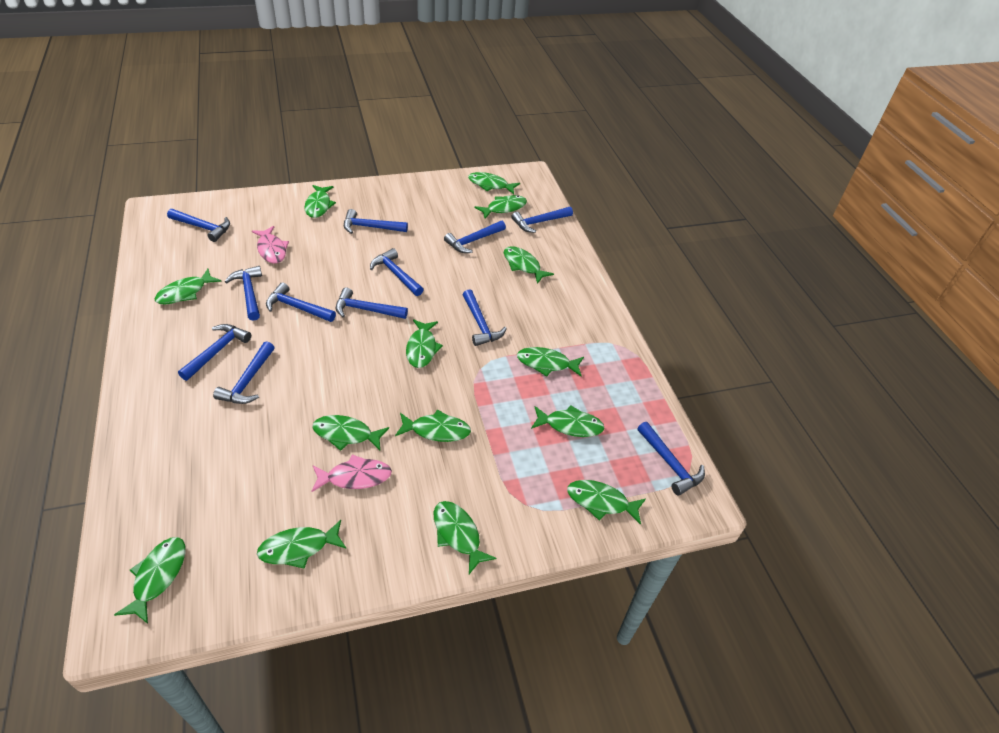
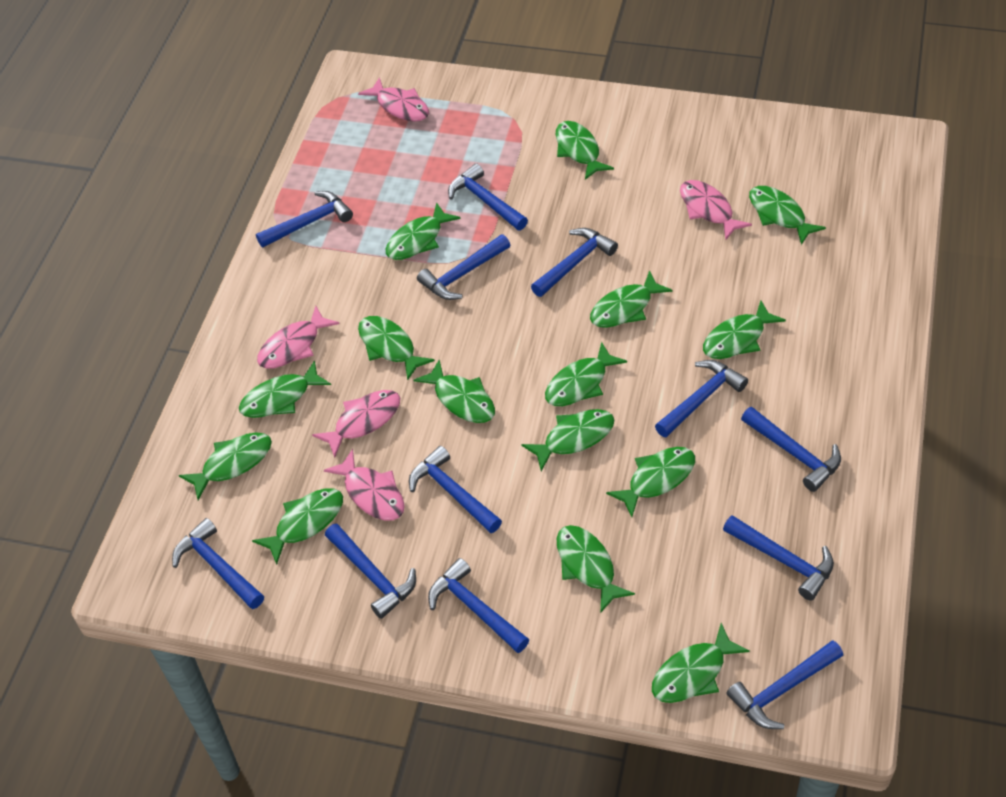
green fish: [114,537,185,624] [155,269,221,305] [257,520,347,569] [304,185,336,218] [312,415,389,451] [395,410,471,442] [406,319,443,368] [434,501,497,574] [468,172,520,194] [475,195,527,219] [504,246,554,284] [517,347,584,376] [531,405,604,437] [567,480,646,525] = 14 -> [179,432,272,500] [239,360,331,418] [252,488,343,565] [358,316,435,380] [386,202,461,260] [413,360,495,423] [521,409,615,471] [545,342,627,406] [556,121,614,180] [557,525,635,612] [590,270,673,328] [606,447,695,517] [652,623,750,703] [703,300,786,359] [749,186,826,245] = 15
pink fish: [252,226,289,264] [312,454,392,492] = 2 -> [257,306,339,369] [312,390,400,458] [324,449,405,521] [358,77,429,121] [680,180,752,240] = 5

